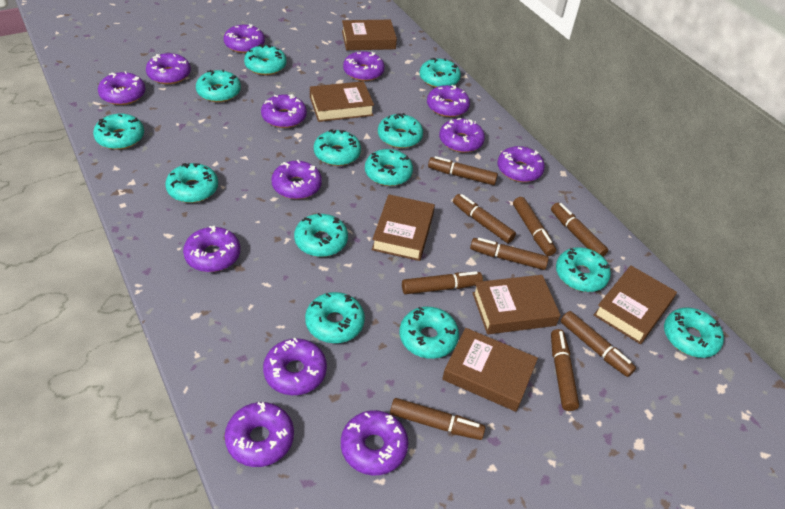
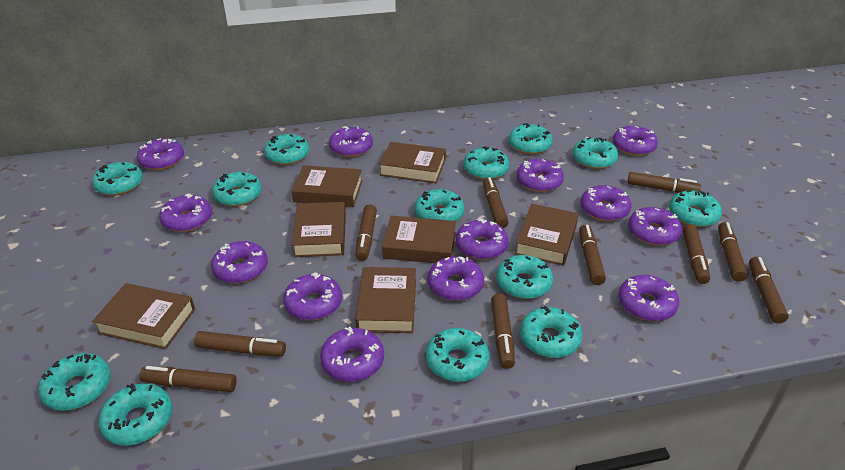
brown book: [310,81,374,122] [342,20,397,50] [372,194,435,261] [442,328,538,412] [472,275,561,334] [594,265,677,344] = 6 -> [92,283,195,349] [291,165,362,207] [292,202,346,257] [355,267,416,333] [379,142,446,183] [382,216,456,263] [515,204,579,266] = 7
brown marker: [390,398,485,440] [402,271,483,294] [428,156,498,185] [453,194,516,243] [470,238,549,270] [513,197,556,256] [551,203,608,257] [551,329,579,411] [561,311,636,377] = 9 -> [139,366,237,392] [194,331,286,356] [356,204,377,261] [483,177,509,228] [491,293,515,369] [579,225,606,285] [627,172,701,193] [682,224,710,284] [718,222,748,282] [749,257,789,323] = 10

